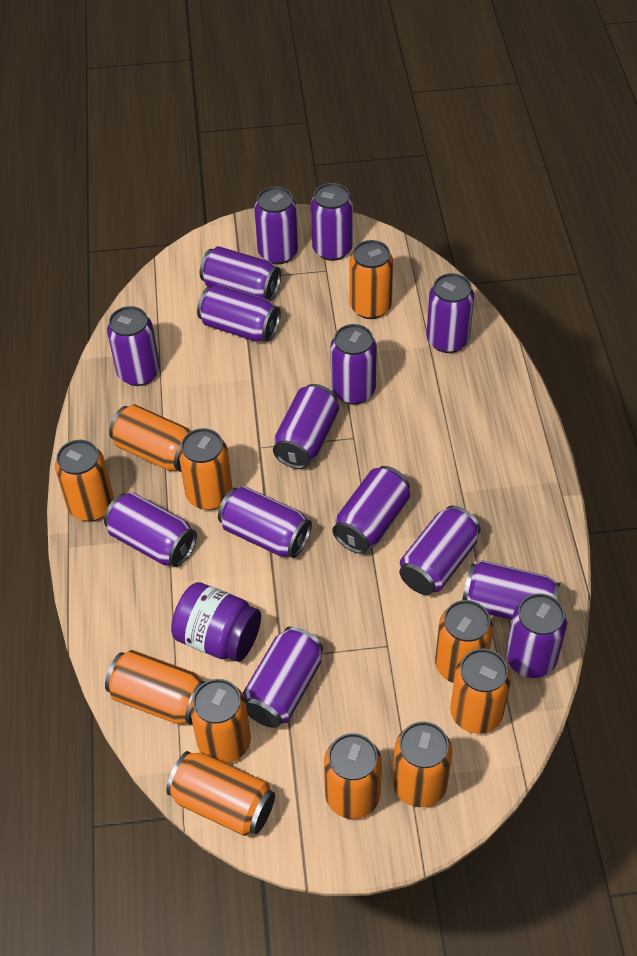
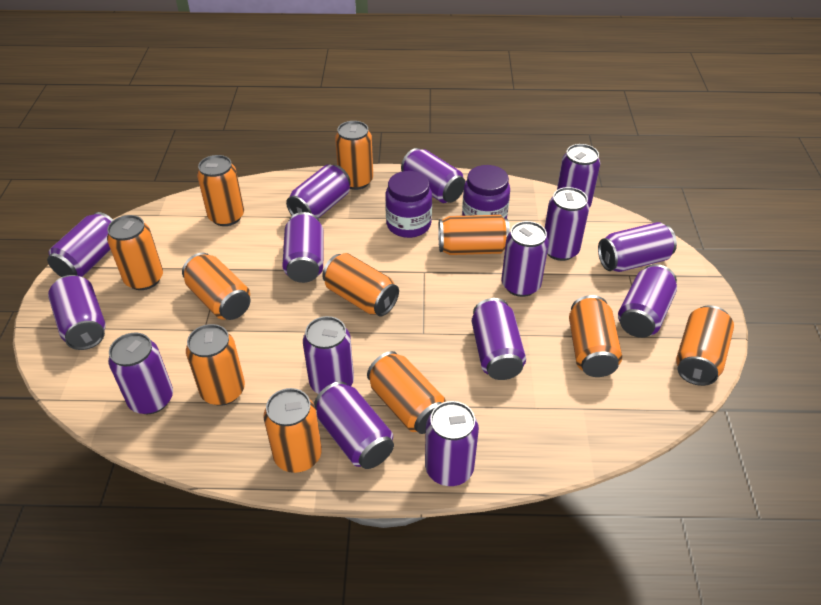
purple jar: [171,582,261,662] = 1 -> [385,171,432,238] [462,165,510,219] = 2

